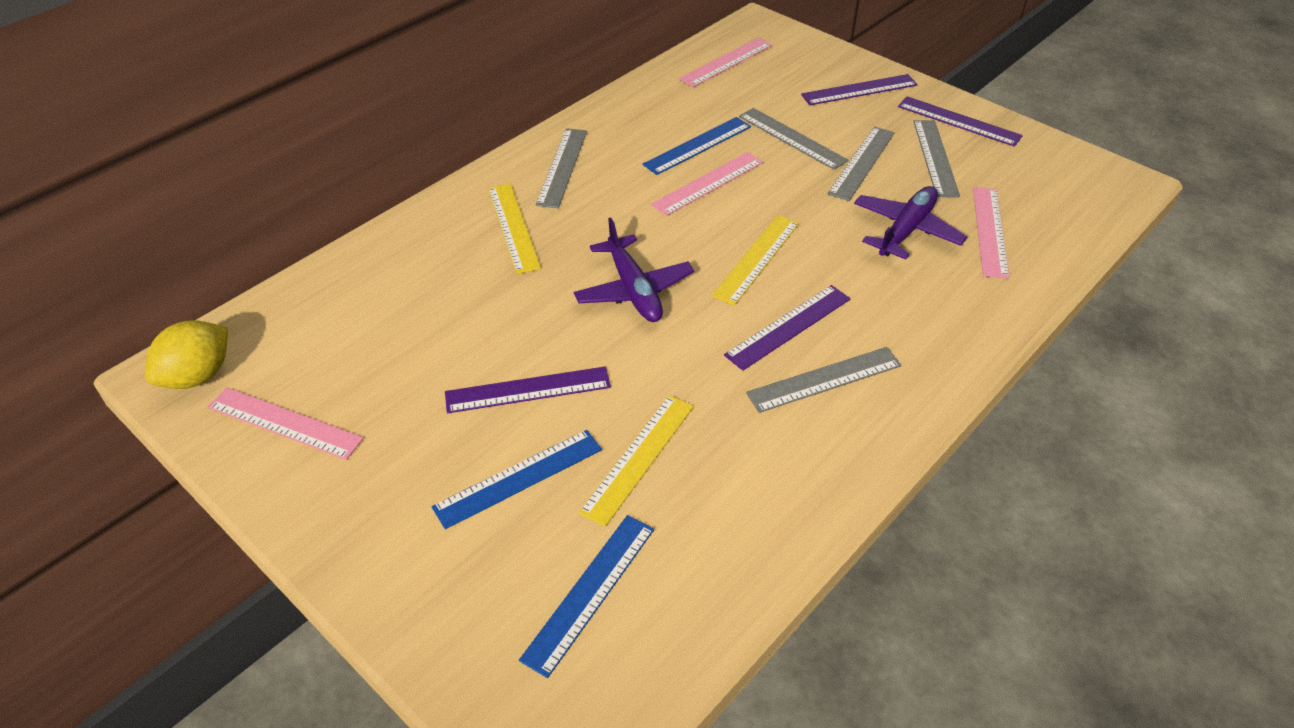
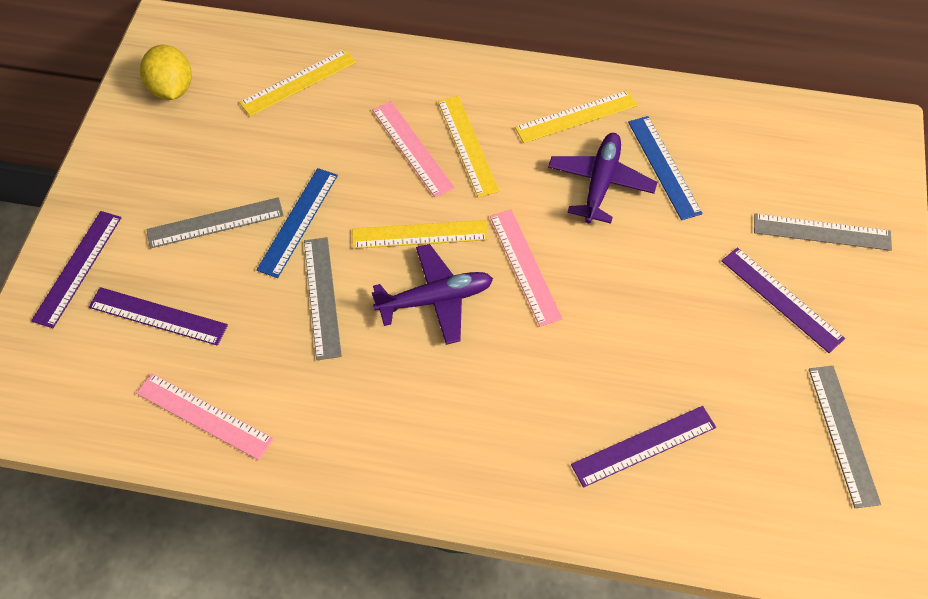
blue ruler: [432,430,602,529] [519,515,654,678] [642,117,751,175] = 3 -> [256,168,338,278] [628,116,703,220] = 2
grey ruler: [536,128,587,208] [739,108,848,170] [746,347,902,413] [828,126,895,201] [913,120,960,197] = 5 -> [146,197,284,248] [304,237,342,360] [754,214,892,251] [809,366,881,508] = 4
pink ruler: [208,387,364,460] [651,152,763,216] [679,38,772,87] [973,187,1009,279] = 4 -> [136,373,274,460] [372,101,455,197] [490,210,563,326] = 3
yellow ruler: [488,184,541,274] [579,395,694,527] [712,215,799,306] = 3 -> [239,49,356,116] [352,220,488,249] [438,96,499,197] [515,90,638,143] = 4

